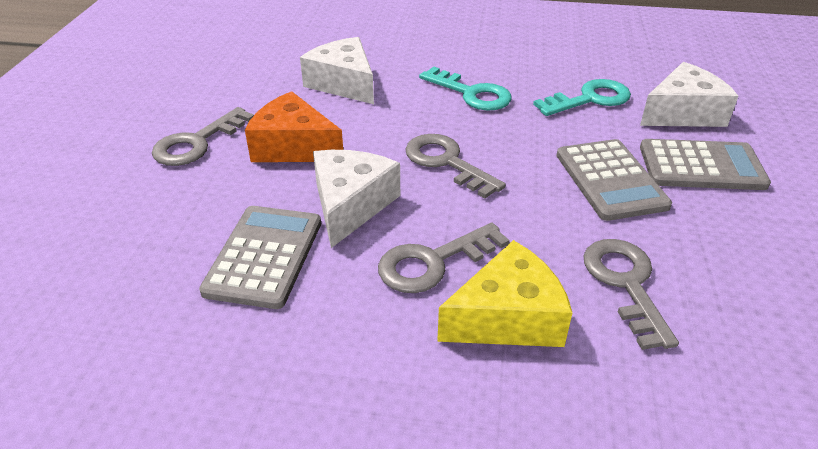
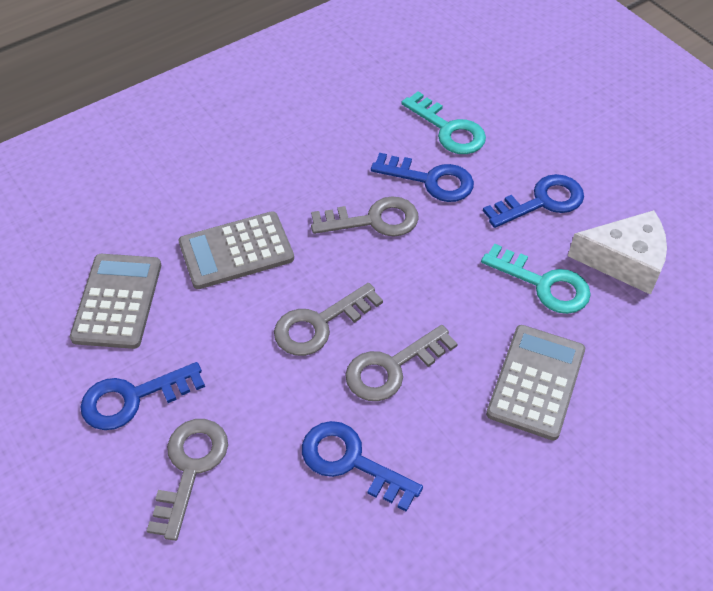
blue key: none = 0 -> [81,362,205,430] [302,421,423,512] [371,153,474,202] [483,174,584,228] = 4
orange cheese: [245,91,343,162] = 1 -> none = 0
white cheese: [300,37,374,104] [313,150,400,248] [640,62,738,127] = 3 -> [568,210,667,295] = 1
yellow cheese: [437,240,572,347] = 1 -> none = 0

